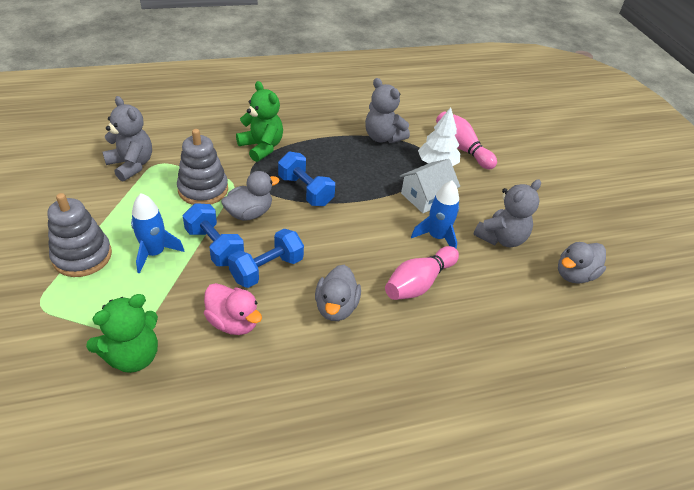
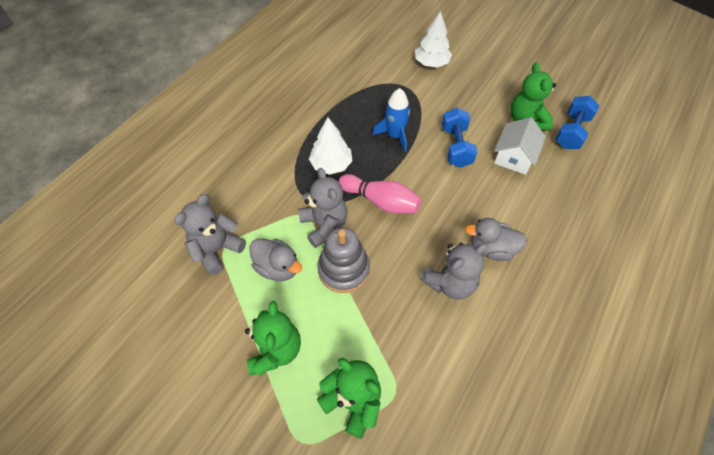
blue dumbbell: [183,203,244,266] [228,229,304,288] [278,152,335,206] = 3 -> [442,108,477,168] [555,96,600,149] = 2
blue rocket: [131,193,184,274] [411,180,459,249] = 2 -> [373,88,410,152] = 1
green teddy bear: [86,294,158,373] [236,81,283,162] = 2 -> [245,301,301,376] [317,358,381,439] [510,62,556,131] = 3
grey duck: [221,171,280,221] [315,265,361,321] [558,242,606,284] = 3 -> [249,238,302,281] [465,218,527,261] = 2
grey stacking toy: [47,193,112,277] [177,129,228,205] = 2 -> [317,227,370,293] = 1
pink bowling pin: [385,246,459,300] [436,112,497,169] = 2 -> [339,174,421,214] = 1
pink duck: [204,283,262,335] = 1 -> none = 0
white tree: [418,107,460,166] = 1 -> [309,117,353,175] [415,11,452,68] = 2

